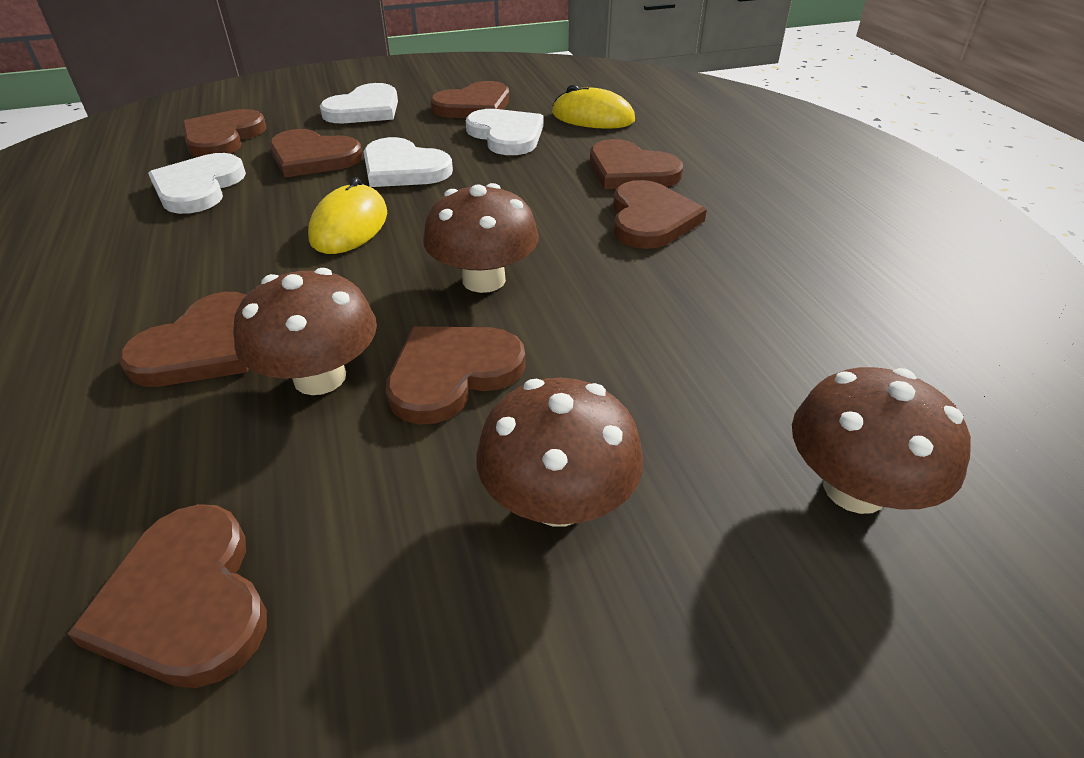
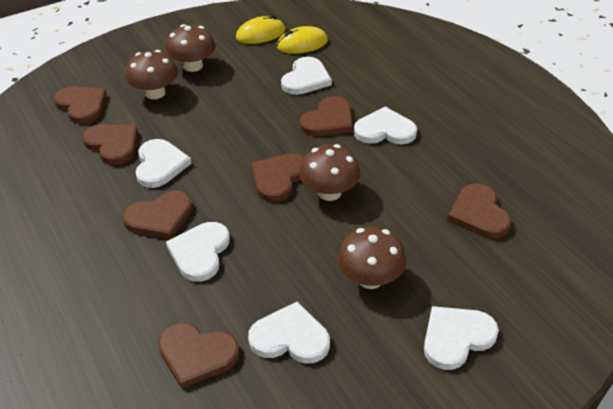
brown heart: [67,504,267,688] [119,292,249,387] [182,109,266,157] [270,129,363,178] [386,326,525,425] [430,81,509,118] [590,139,683,189] [613,180,707,249] = 8 -> [54,86,107,124] [82,124,138,165] [122,191,192,239] [158,323,239,389] [251,153,304,202] [300,96,353,136] [447,184,511,239] = 7
white heart: [148,153,246,214] [320,83,398,123] [363,137,453,187] [466,109,543,155] = 4 -> [135,139,192,188] [166,222,230,282] [248,302,330,364] [281,57,332,95] [354,107,417,144] [424,306,499,370] = 6

